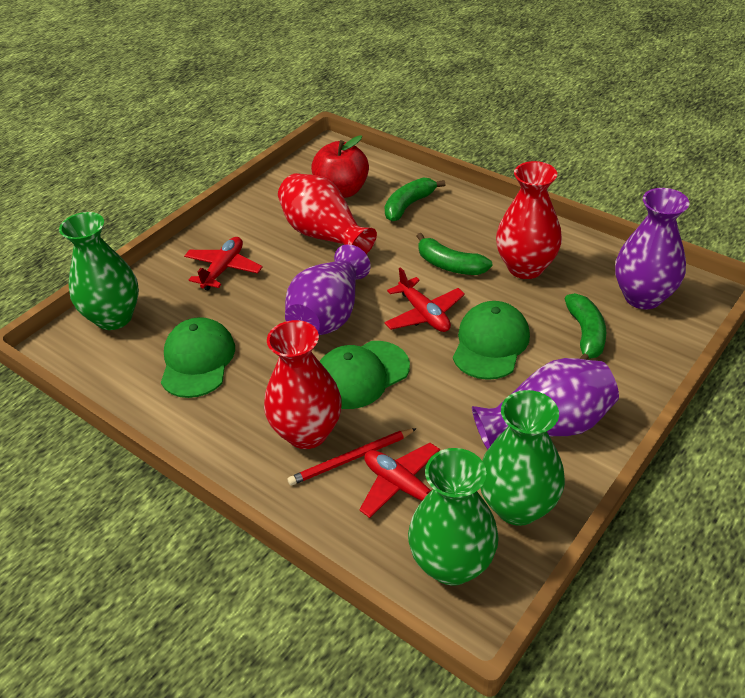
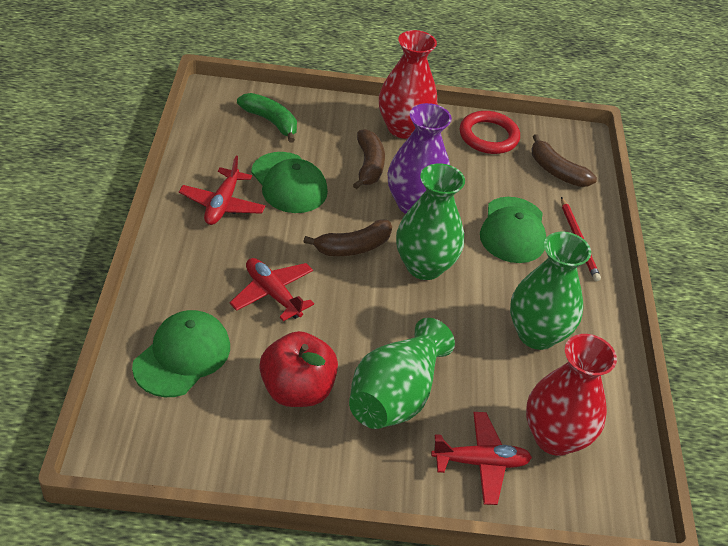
brown banana: none = 0 -> [303,219,392,256] [353,129,385,189] [531,134,597,187] = 3
green banana: [385,178,445,221] [417,233,492,275] [565,293,606,360] = 3 -> [237,93,297,143] = 1
purple vase: [285,244,371,335] [472,358,619,450] [615,188,689,309] = 3 -> [388,103,452,214] = 1
red ring: none = 0 -> [460,111,520,154] = 1
red vase: [264,320,342,449] [278,173,377,254] [496,161,562,279] = 3 -> [379,30,437,139] [526,334,617,456] = 2

